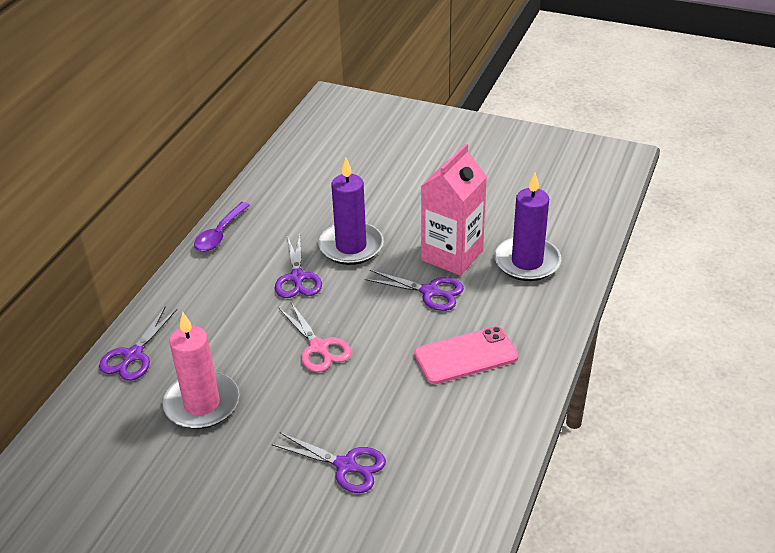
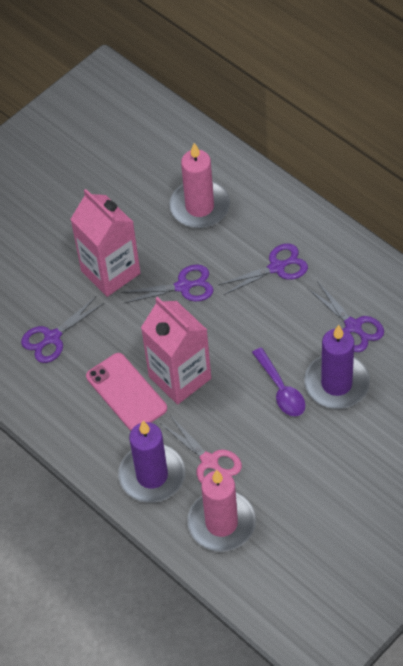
pink candle: [163,312,239,429] = 1 -> [169,143,230,228] [187,470,256,552] = 2
pink carton: [421,143,487,276] = 1 -> [70,189,141,297] [141,297,211,405] = 2

